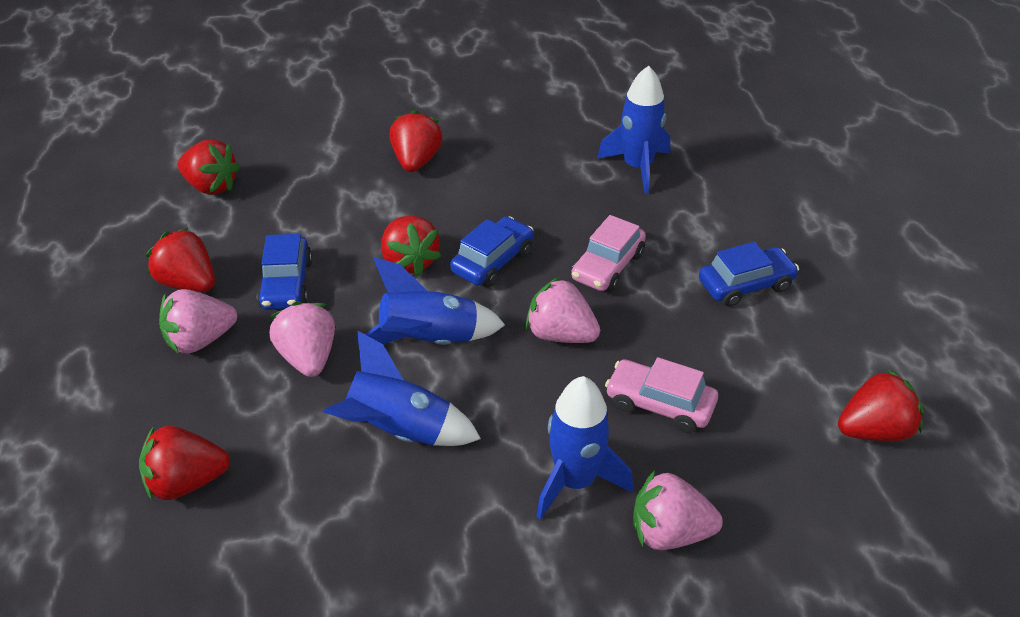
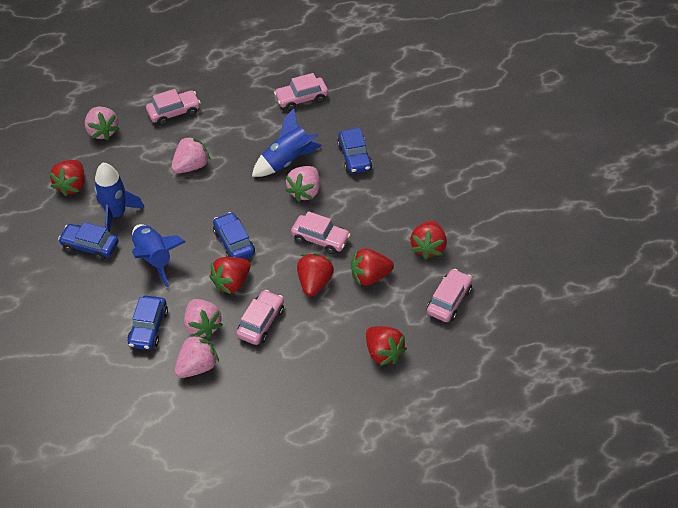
blue car: [257,234,312,310] [450,216,534,287] [699,242,799,307] = 3 -> [58,222,119,261] [127,296,168,350] [213,212,255,259] [337,128,372,174] = 4
blue rocket: [323,330,481,446] [357,257,505,345] [537,376,633,519] [597,66,670,194] = 4 -> [94,163,144,233] [132,224,185,287] [252,109,322,177] = 3
pink car: [571,215,646,292] [605,357,718,433] = 2 -> [146,89,201,125] [236,290,284,345] [274,73,328,111] [291,211,351,254] [427,269,472,322] = 5
pink strawberry: [159,289,237,354] [269,301,335,377] [526,277,600,343] [633,470,723,550] = 4 -> [85,107,120,140] [172,136,210,174] [175,334,219,378] [184,299,223,338] [285,166,320,202] = 5

